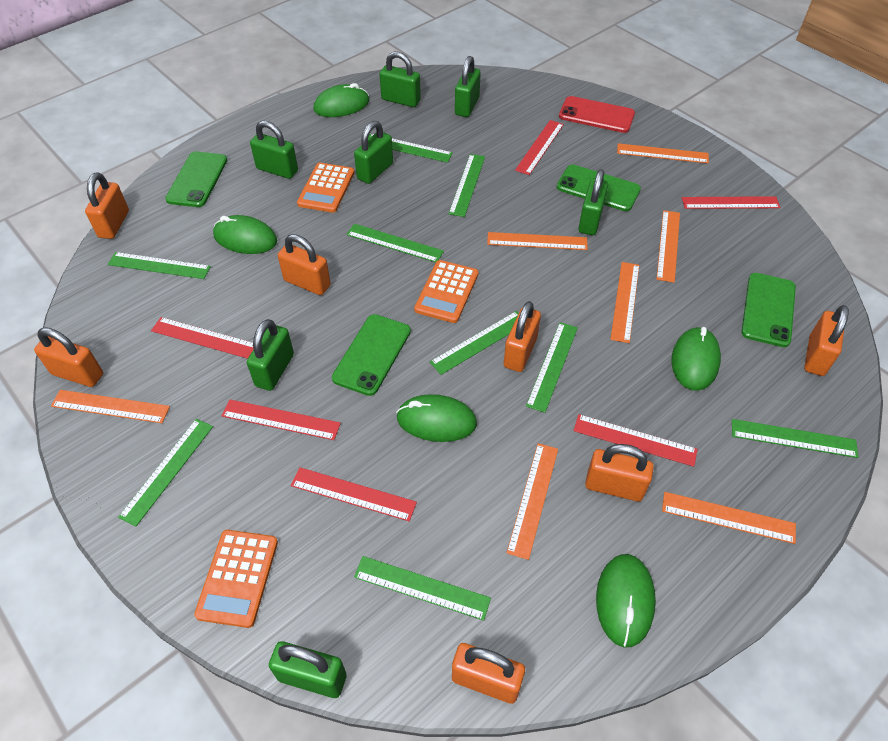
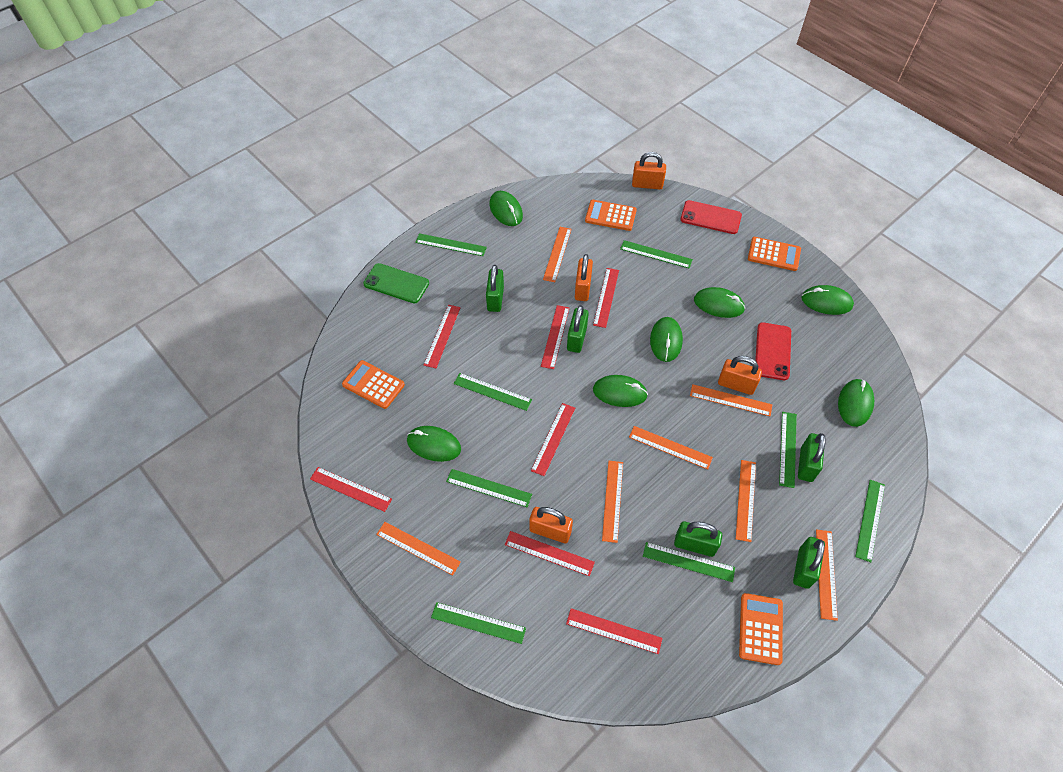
green mouse: [213,215,277,254] [314,83,369,117] [396,394,477,442] [596,554,656,647] [672,327,721,391] = 5 -> [407,426,461,462] [490,191,523,226] [593,375,648,407] [650,317,683,362] [694,287,745,318] [802,285,854,315] [838,379,874,427] = 7
green padlock: [247,319,294,391] [250,121,298,179] [269,641,347,698] [354,121,393,184] [380,52,421,107] [455,56,481,117] [578,169,608,235] = 7 -> [486,265,504,312] [567,305,589,353] [674,522,722,557] [793,537,825,589] [798,433,826,482] = 5
green phone: [165,151,227,207] [332,314,411,396] [557,165,641,211] [742,273,796,347] = 4 -> [363,263,429,303] = 1
green ruler: [108,252,211,279] [118,419,213,526] [347,224,444,263] [354,556,491,621] [368,134,453,163] [430,311,519,375] [449,154,485,217] [526,322,578,413] [732,419,858,458] = 9 -> [415,233,487,256] [431,602,526,644] [446,469,532,507] [454,373,532,411] [620,240,693,269] [643,542,735,582] [779,412,797,488] [855,480,885,562] = 8
orange calculator: [194,530,278,628] [297,163,354,213] [414,260,478,323] = 3 -> [342,360,405,409] [585,200,637,231] [739,593,783,665] [748,237,801,271] = 4
orange padlock: [34,327,103,387] [85,172,129,239] [278,234,331,295] [452,643,525,704] [504,301,541,372] [585,444,654,502] [804,305,849,376] = 7 -> [530,507,573,543] [575,254,593,301] [632,152,666,189] [718,356,762,395] = 4
red phone: [559,96,635,133] = 1 -> [680,200,742,234] [755,322,791,380] = 2
red ruler: [151,317,254,359] [222,400,341,440] [291,467,417,521] [515,120,564,175] [573,414,698,467] [682,196,780,209] = 6 -> [310,467,392,512] [424,305,461,368] [505,531,595,576] [531,403,575,476] [541,305,569,369] [566,608,662,654] [593,268,619,328] = 7

